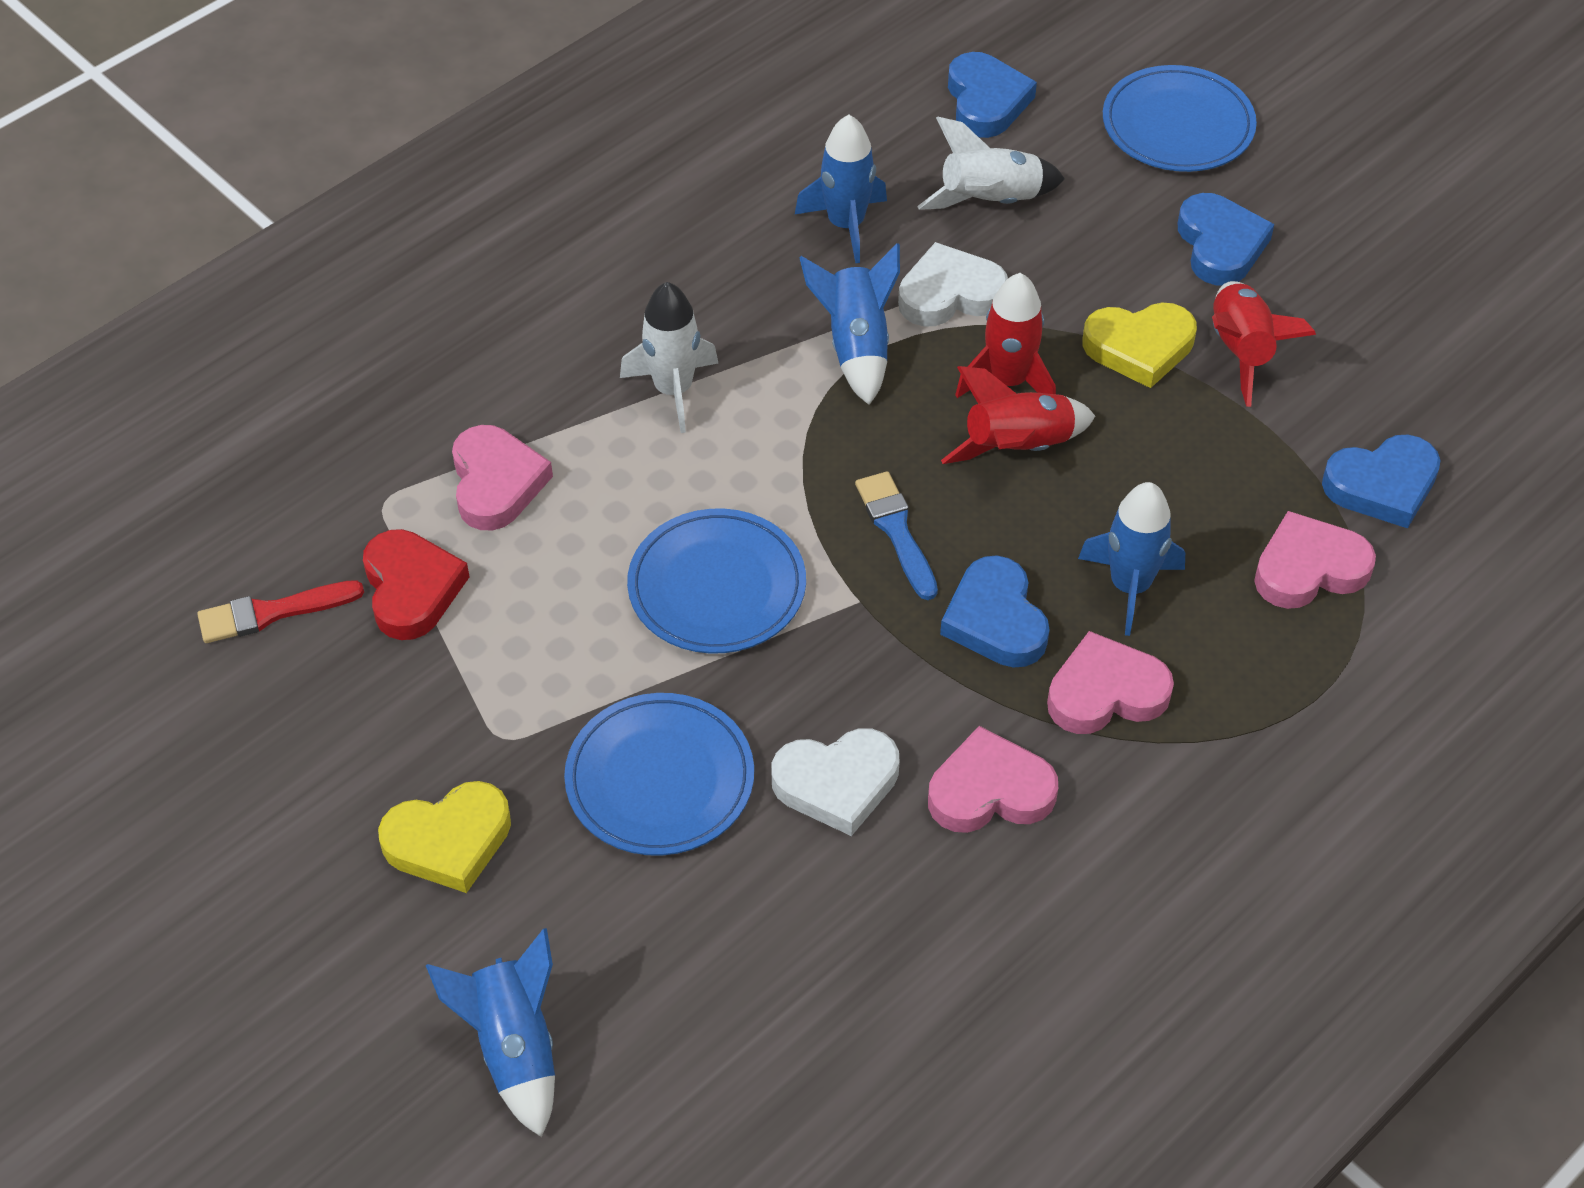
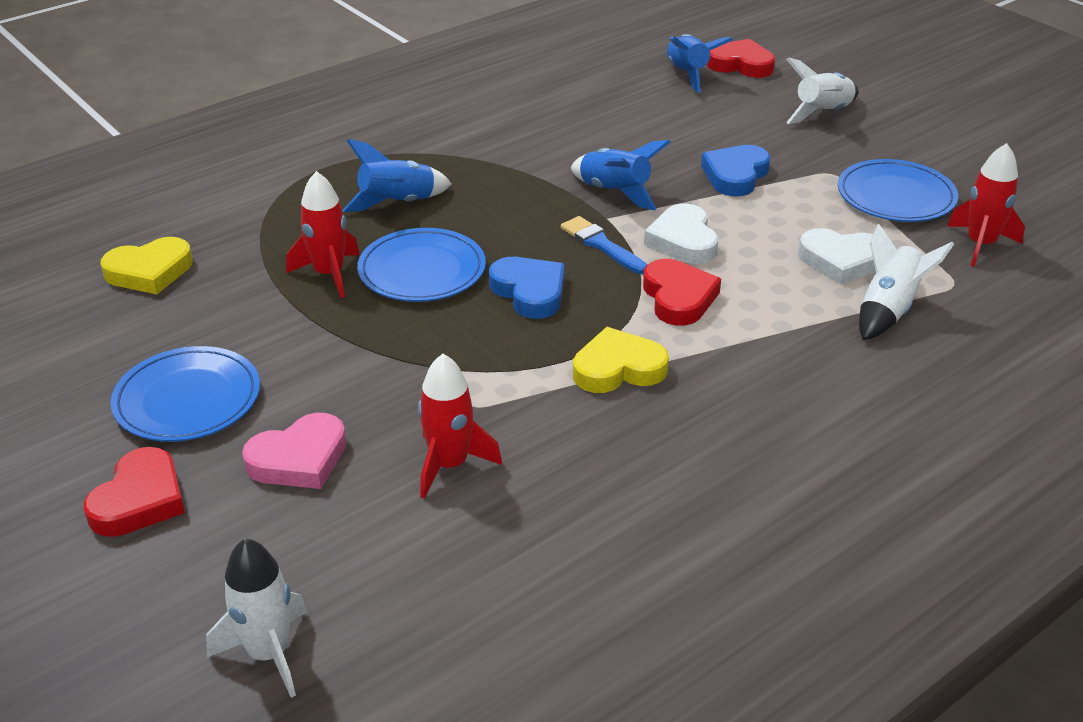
blue heart: [940,555,1050,668] [948,52,1037,138] [1178,193,1274,286] [1322,435,1441,528] = 4 -> [489,257,564,319] [701,145,770,197] = 2
blue rocket: [426,928,555,1137] [795,115,887,263] [800,243,900,405] [1078,482,1185,636] = 4 -> [342,139,452,212] [571,140,670,211] [667,34,733,93] = 3
pink heart: [452,425,553,530] [928,726,1058,833] [1047,631,1174,734] [1254,511,1376,609] = 4 -> [242,413,346,489] = 1
red brush: [197,580,364,643] = 1 -> none = 0
red heart: [363,529,470,640] = 1 -> [84,447,185,537] [643,259,721,326] [706,39,775,78] = 3
white rocket: [620,282,718,433] [917,117,1065,210] = 2 -> [206,538,307,698] [786,57,859,124] [859,223,954,340] = 3

